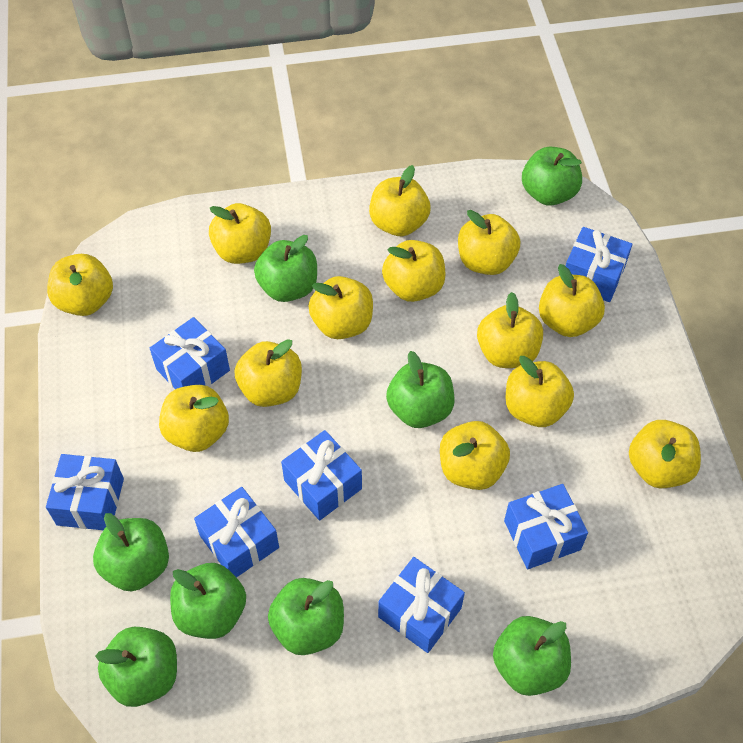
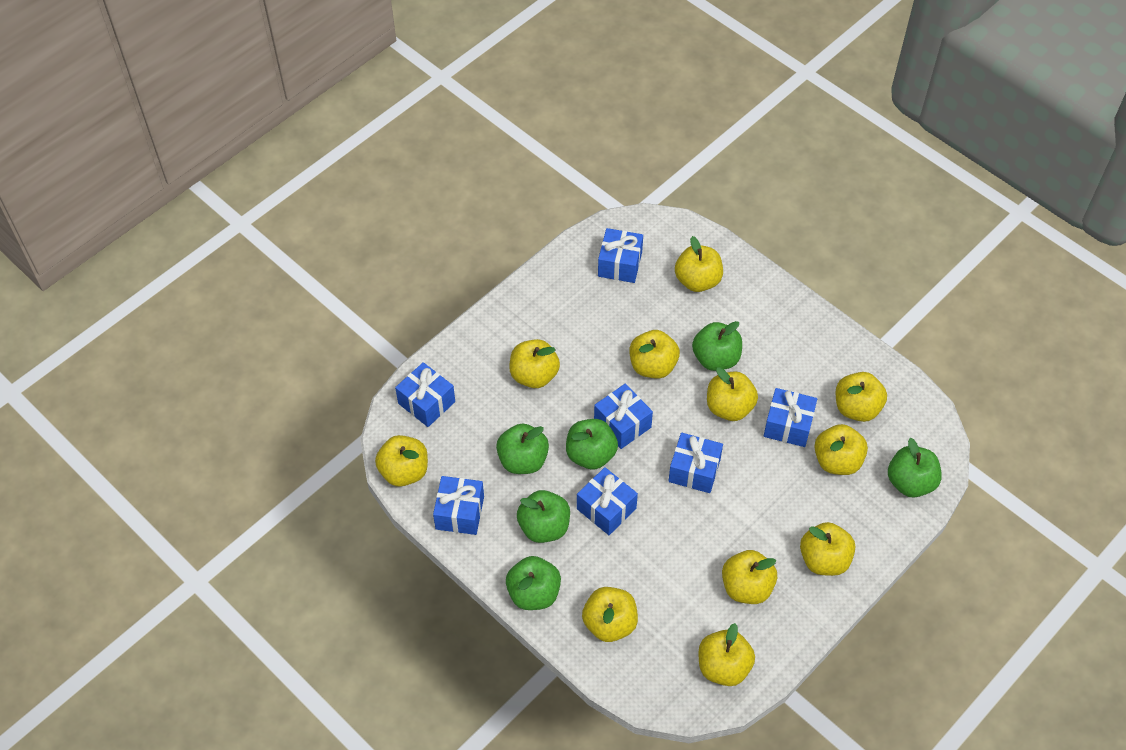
green apple: [93,513,169,591] [95,627,177,707] [170,563,246,639] [254,235,317,302] [268,578,344,655] [386,351,455,428] [493,616,571,696] [522,147,582,206] = 8 -> [496,424,549,474] [506,556,561,610] [517,490,570,543] [566,419,618,469] [692,321,742,371] [888,438,942,497] = 6
yellow apple: [47,254,113,316] [159,385,229,452] [209,203,271,264] [235,339,302,407] [308,276,373,339] [369,165,431,236] [382,240,445,302] [440,421,510,490] [458,210,520,275] [477,292,543,368] [506,356,574,427] [539,264,605,337] [629,420,701,489] = 13 -> [375,435,428,487] [509,339,560,388] [582,587,638,642] [630,330,680,378] [675,236,723,292] [699,623,755,686] [707,367,758,421] [722,550,777,604] [800,522,855,576] [814,424,868,475] [835,372,887,422] = 11

